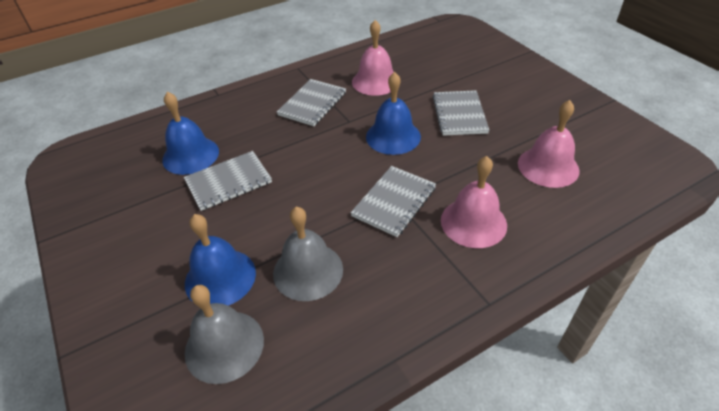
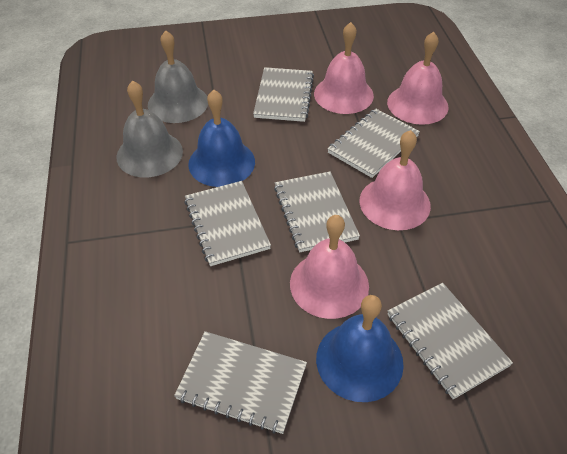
blue bell: [162,92,219,175] [185,214,256,306] [366,72,421,155] = 3 -> [188,90,255,187] [316,295,404,402] = 2
grey notebook: [184,151,272,211] [277,79,346,126] [350,166,436,237] [433,90,489,136] = 4 -> [174,331,307,434] [184,181,271,266] [253,67,314,122] [274,172,360,252] [327,109,420,178] [387,283,513,399] = 6
pink bell: [352,20,394,96] [441,156,507,248] [518,100,580,188] = 3 -> [290,215,369,319] [314,22,374,114] [359,130,431,230] [387,32,449,125] = 4

